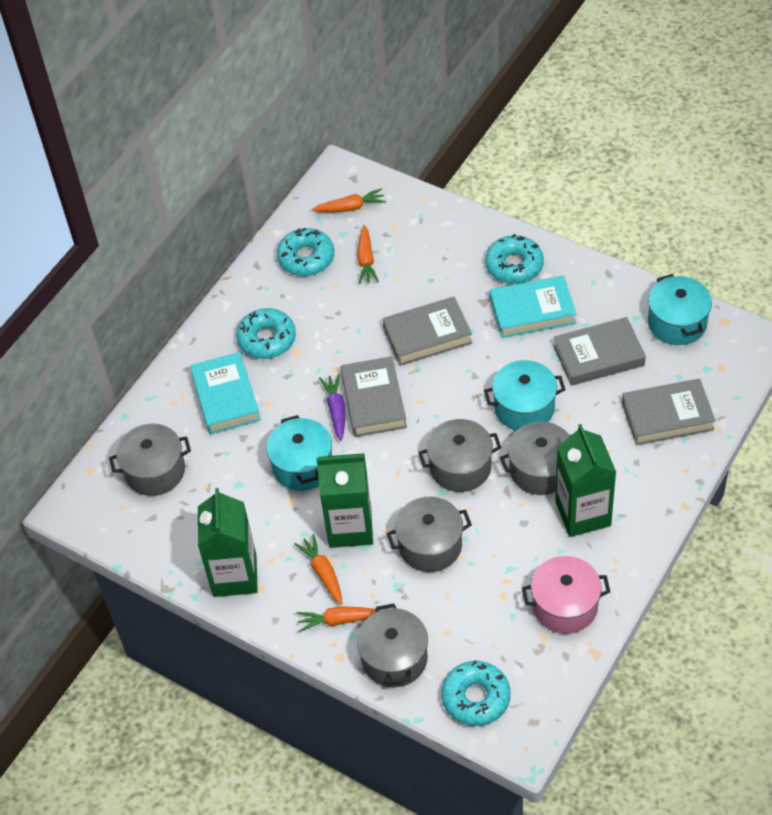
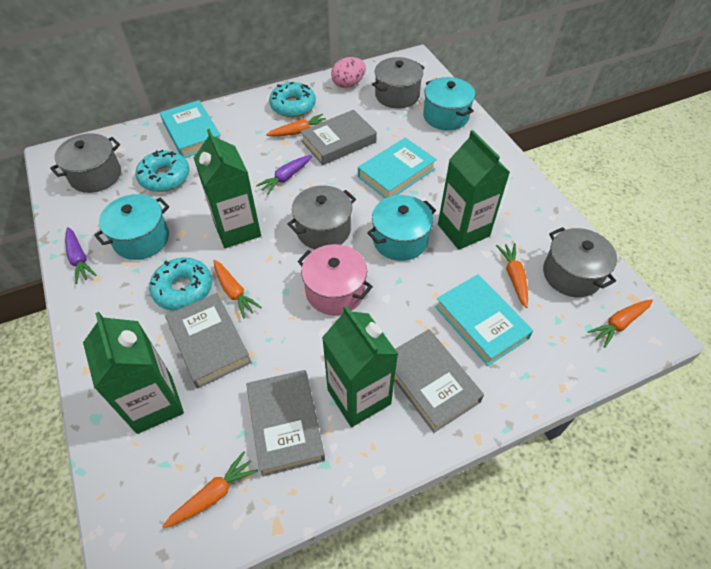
green carton: [198,488,258,597] [317,453,373,548] [555,424,616,537] = 3 -> [83,312,184,434] [194,129,261,248] [322,305,398,427] [438,130,510,250] = 4
grey pot: [109,424,191,496] [357,604,428,687] [386,497,472,572] [418,419,501,492] [500,422,572,495] = 5 -> [50,133,121,193] [287,185,356,249] [372,57,425,109] [543,227,617,297] = 4
orange carrot: [294,534,343,605] [297,606,380,632] [312,188,386,212] [357,225,379,284] = 4 -> [163,451,258,528] [213,260,262,319] [266,114,326,136] [496,243,528,308] [588,299,653,348] = 5
pink egg: none = 0 -> [331,57,366,88] = 1
purple carrot: [319,374,345,441] = 1 -> [65,227,96,284] [256,155,312,195] = 2
turquoise book: [190,352,261,434] [490,275,577,338] = 2 -> [160,100,221,158] [358,138,437,198] [435,274,533,366] = 3
turquoise donut: [236,308,296,359] [277,228,335,276] [441,661,511,726] [485,234,544,284] = 4 -> [136,150,190,192] [149,258,212,311] [269,82,316,117] = 3

